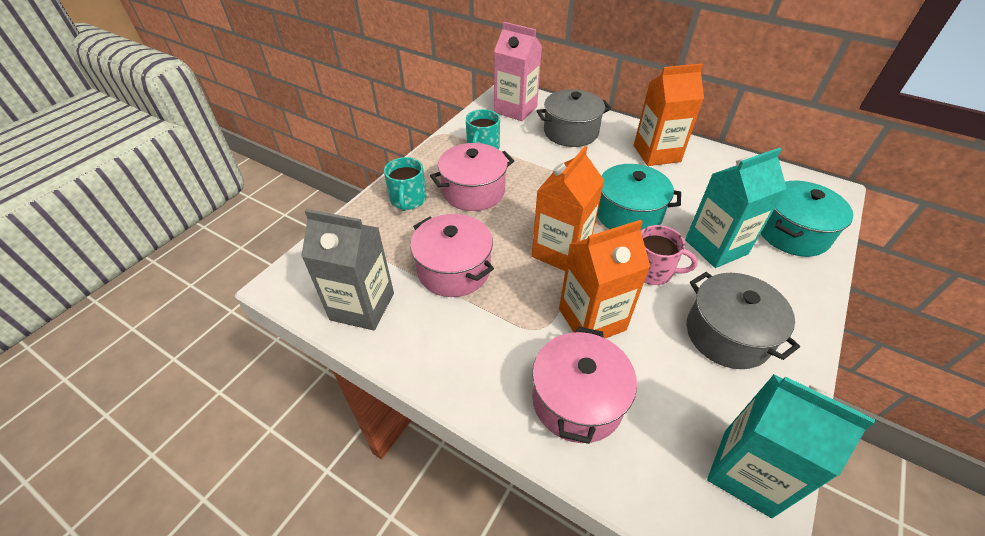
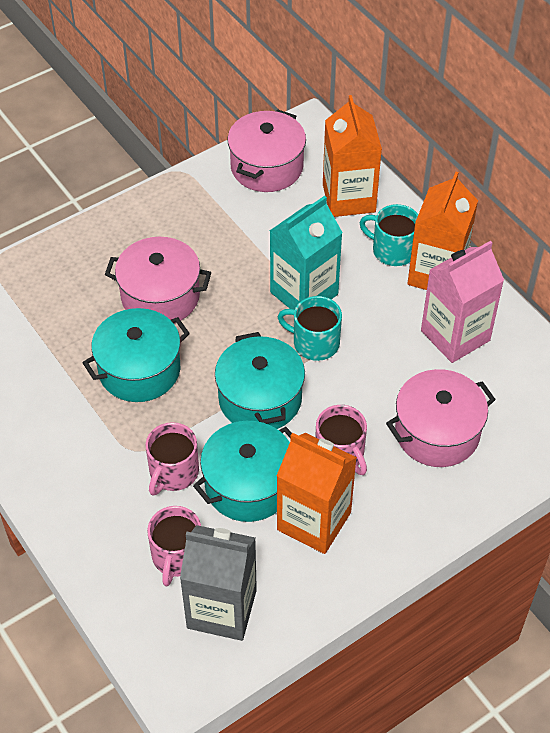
grey pot: [537,89,611,147] [687,272,800,369] = 2 -> none = 0
pink mug: [641,225,698,285] = 1 -> [145,422,199,495] [147,506,201,586] [315,405,367,475] = 3
turquoise carton: [685,147,787,268] [707,374,875,518] = 2 -> [270,196,343,309] = 1
turquoise pot: [597,164,681,231] [761,181,853,257] = 2 -> [82,308,190,402] [193,421,292,522] [215,332,305,429] = 3

